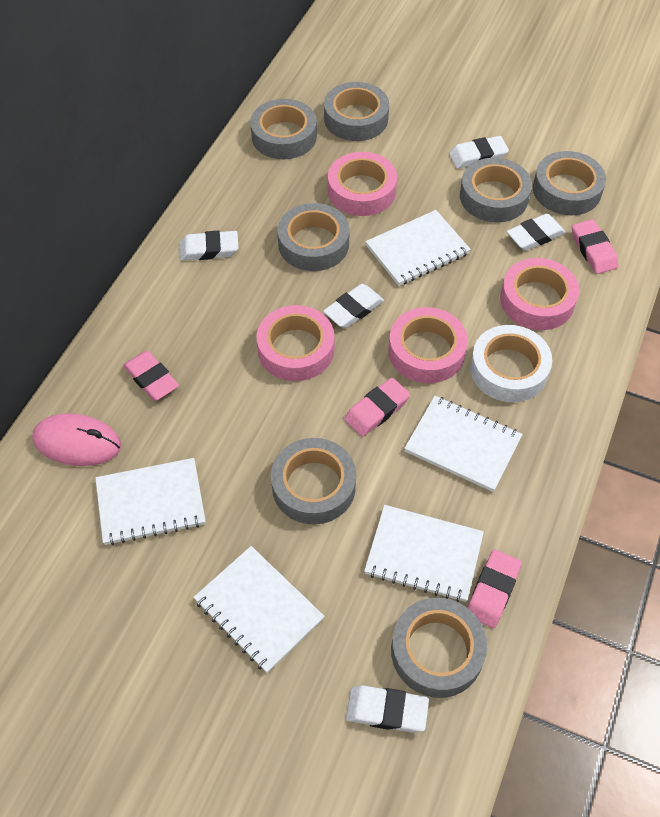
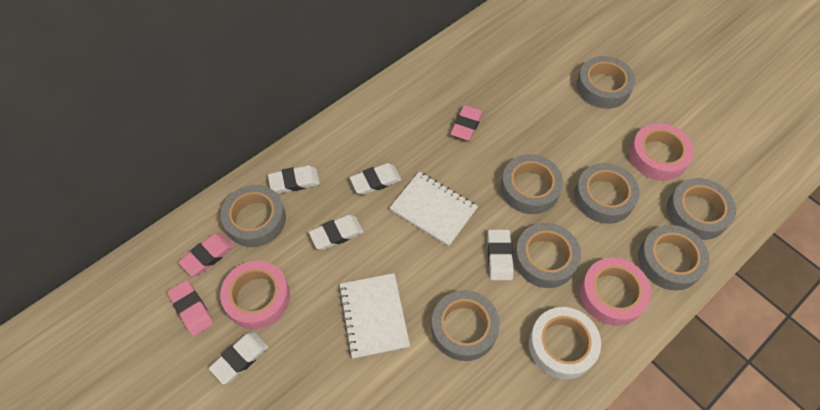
grey tape: [250,99,317,159] [271,438,356,524] [277,203,350,271] [324,82,389,141] [391,598,487,698] [460,158,532,223] [533,151,606,215] = 7 -> [221,185,286,247] [431,290,500,361] [501,154,563,214] [514,223,581,288] [574,163,640,224] [576,56,635,109] [638,225,710,291] [667,178,736,240] = 8
pink eraser: [123,351,179,401] [344,378,410,437] [467,549,522,628] [572,219,619,274] = 4 -> [167,280,214,336] [178,233,234,276] [450,105,483,140] = 3
pink mouse: [32,413,121,466] = 1 -> none = 0
pink tape: [257,305,334,381] [328,152,397,216] [388,307,468,383] [500,258,579,330] = 4 -> [220,261,290,329] [580,258,651,326] [629,123,694,181] = 3
white notebook: [95,458,206,545] [193,546,325,673] [364,505,484,602] [365,210,471,286] [404,396,523,492] = 5 -> [338,273,410,359] [390,172,478,246] = 2

